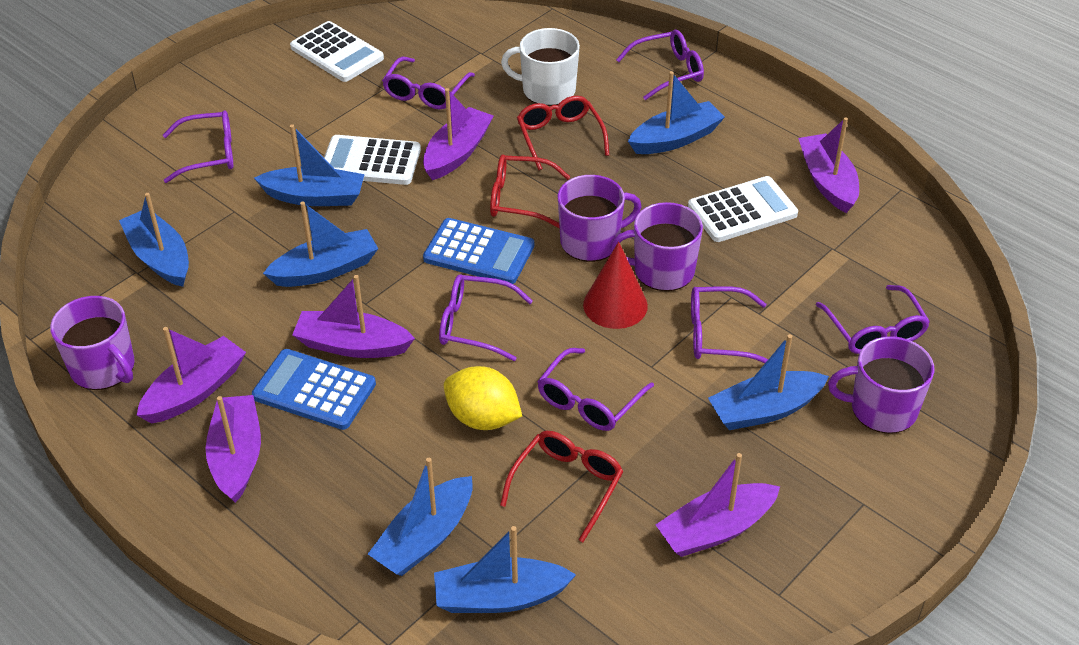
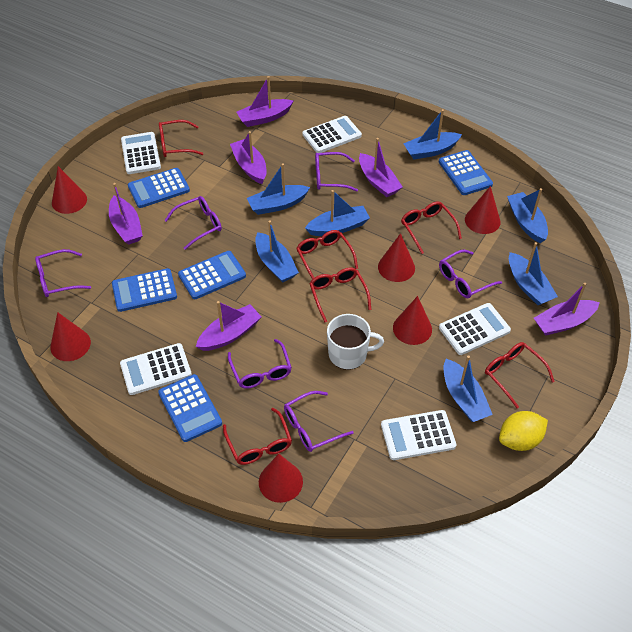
blue calculator: [252,349,376,430] [423,218,534,284] = 2 -> [112,268,177,312] [128,168,190,208] [158,374,222,442] [178,251,246,299] [439,150,493,195] = 5
purple glasses: [163,110,233,183] [382,57,475,109] [439,275,533,361] [537,348,654,431] [616,29,704,100] [691,286,768,363] [816,285,930,354] = 7 -> [35,249,91,297] [165,196,222,250] [228,339,292,389] [284,391,354,452] [315,152,358,192] [439,250,502,298] = 6
purple mug: [50,296,135,390] [558,175,642,262] [610,202,703,291] [828,336,934,434] = 4 -> none = 0
red cone: [583,242,648,329] = 1 -> [50,312,91,361] [52,166,87,214] [259,454,303,503] [378,233,415,282] [393,296,432,345] [465,186,500,234] = 6
red glasses: [490,155,570,228] [500,431,623,542] [517,96,609,170] = 3 -> [159,120,203,157] [223,408,292,465] [296,230,358,279] [309,268,371,322] [401,202,462,254] [485,342,555,409] = 6
white calculator: [290,21,384,82] [324,135,421,185] [688,176,798,242] = 3 -> [120,343,192,395] [121,132,161,174] [302,116,362,153] [381,410,456,460] [439,303,511,355] = 5

